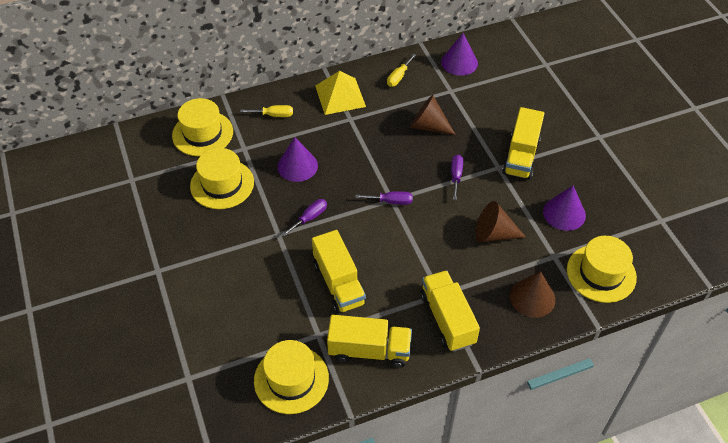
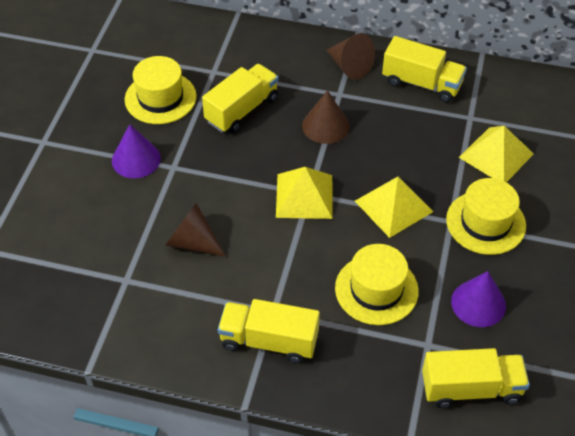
purple cone: [277,137,318,182] [441,33,478,76] [543,186,586,231] = 3 -> [112,124,161,178] [451,271,506,327] = 2
purple screwdriver: [282,199,327,237] [355,191,413,205] [451,155,463,200] = 3 -> none = 0
yellow hat: [172,98,233,157] [190,148,254,209] [254,340,329,414] [567,236,637,303] = 4 -> [125,56,197,124] [335,244,419,325] [446,178,526,255] = 3
yellow pyramid: [315,71,366,115] = 1 -> [276,167,332,219] [355,177,433,238] [459,126,534,182] = 3
yellow screwdriver: [240,105,293,117] [387,54,416,87] = 2 -> none = 0

